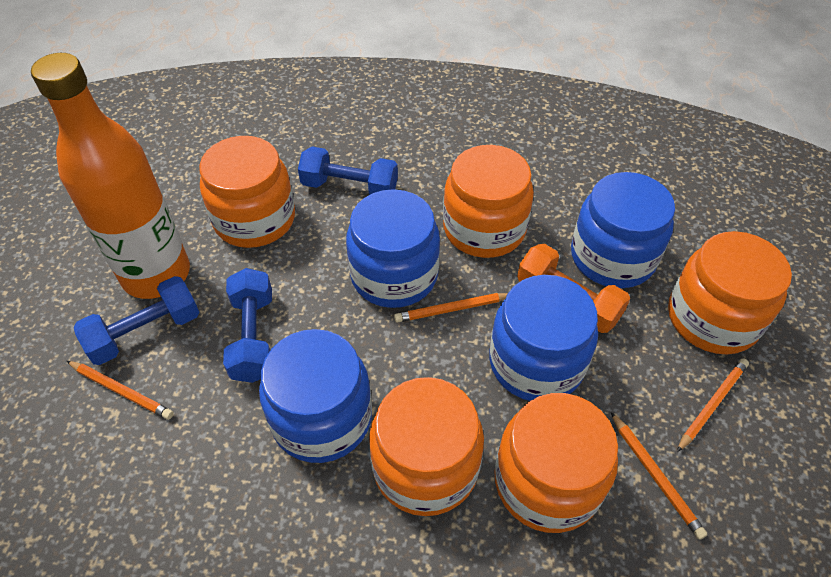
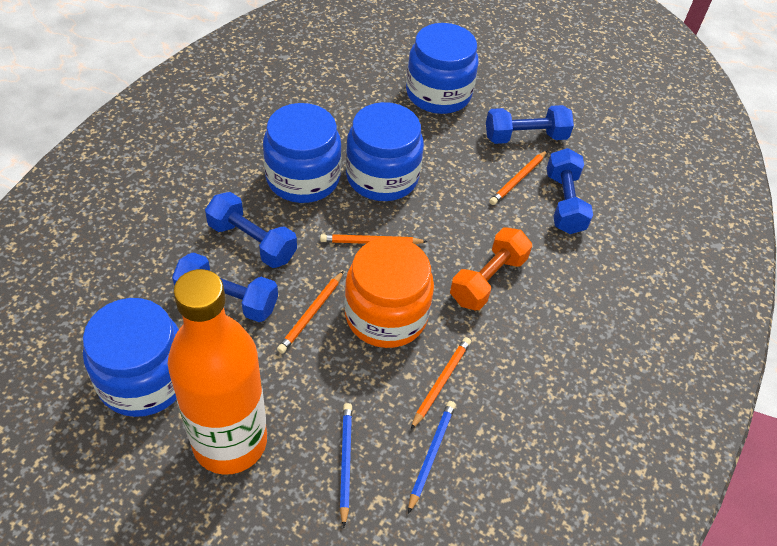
blue dumbbell: [74,276,200,365] [223,268,272,383] [298,147,398,195] = 3 -> [172,252,278,322] [205,192,297,268] [486,105,574,144] [547,148,593,234] = 4
blue pencil: none = 0 -> [340,403,352,528] [408,401,456,514] = 2
orange jar: [199,136,295,248] [369,377,484,516] [443,145,534,258] [494,393,618,533] [668,231,792,354] = 5 -> [344,237,434,348] = 1

